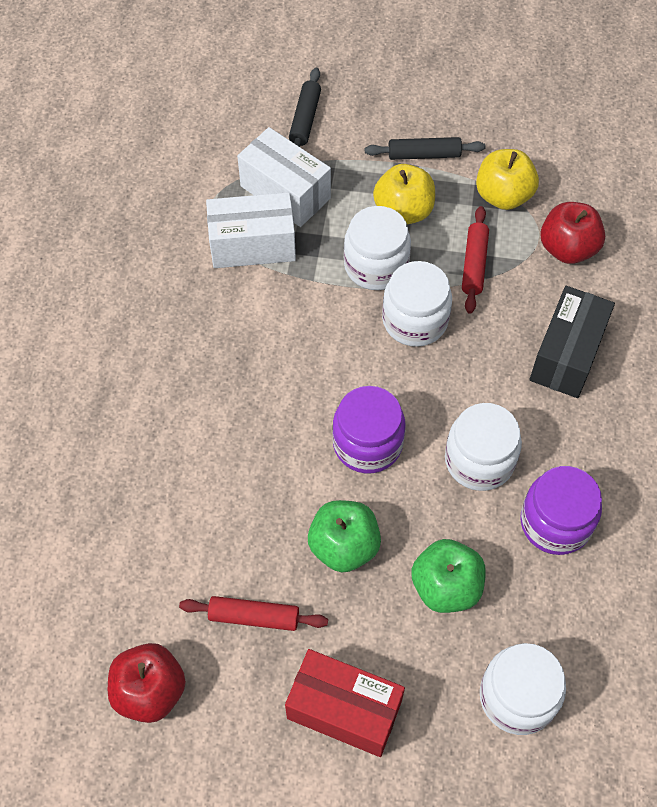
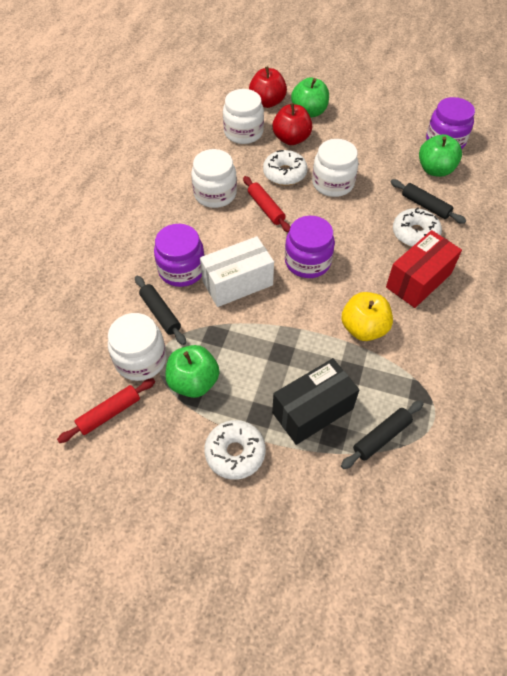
black rolling pin: [289,68,321,147] [365,137,486,160] = 2 -> [135,276,186,345] [341,400,424,469] [391,179,466,224] = 3
green apple: [308,500,381,572] [411,539,486,613] = 2 -> [166,345,219,398] [291,78,329,118] [419,134,462,177] = 3
purple jar: [332,386,406,474] [520,466,602,555] = 2 -> [154,224,205,287] [285,216,335,278] [426,97,475,149] = 3
white box: [206,192,296,268] [237,127,331,227] = 2 -> [200,236,274,307] = 1
white donut: none = 0 -> [204,420,266,480] [263,150,308,186] [393,208,442,247] = 3
yellow apple: [373,164,435,224] [476,149,539,210] = 2 -> [341,292,393,341] = 1

